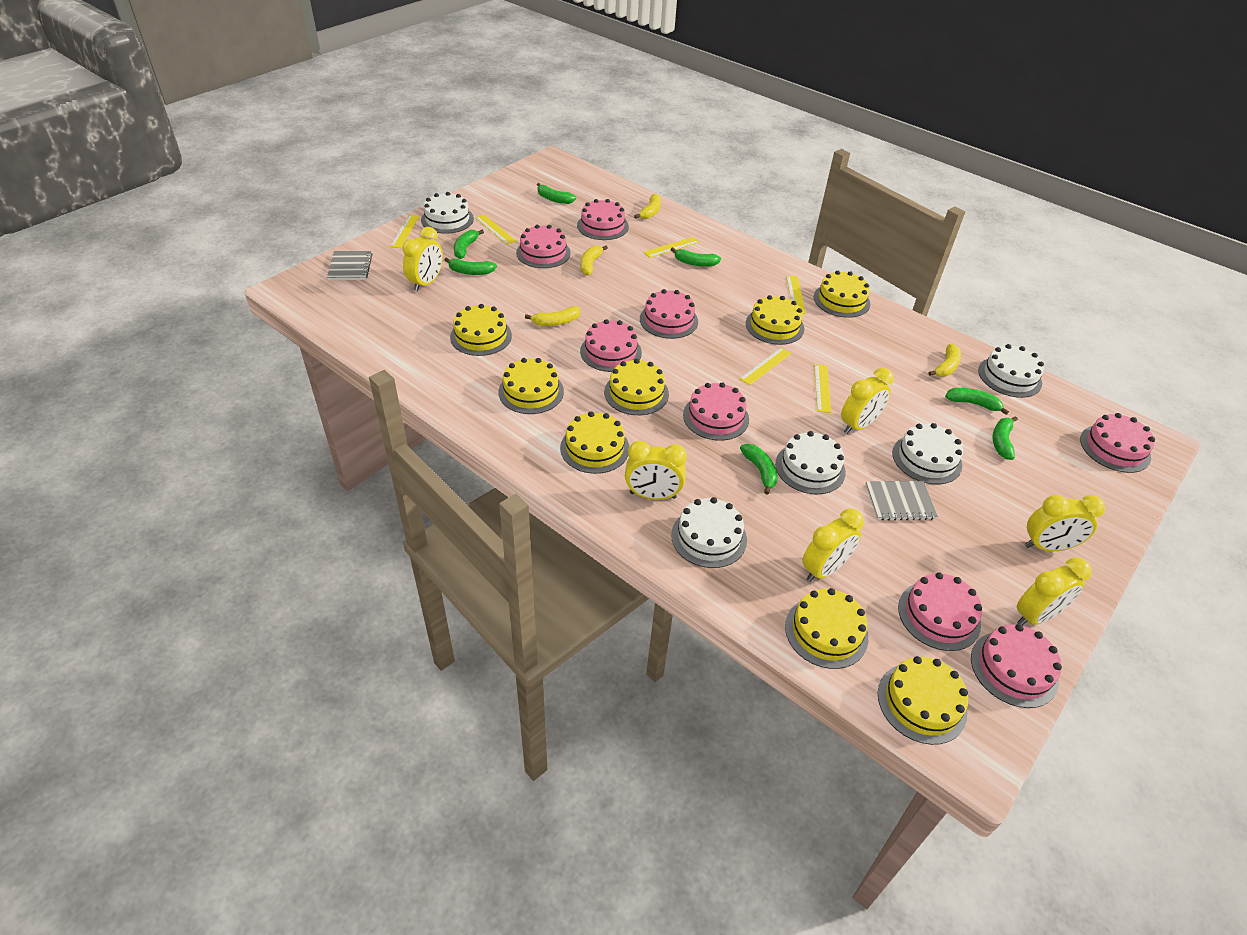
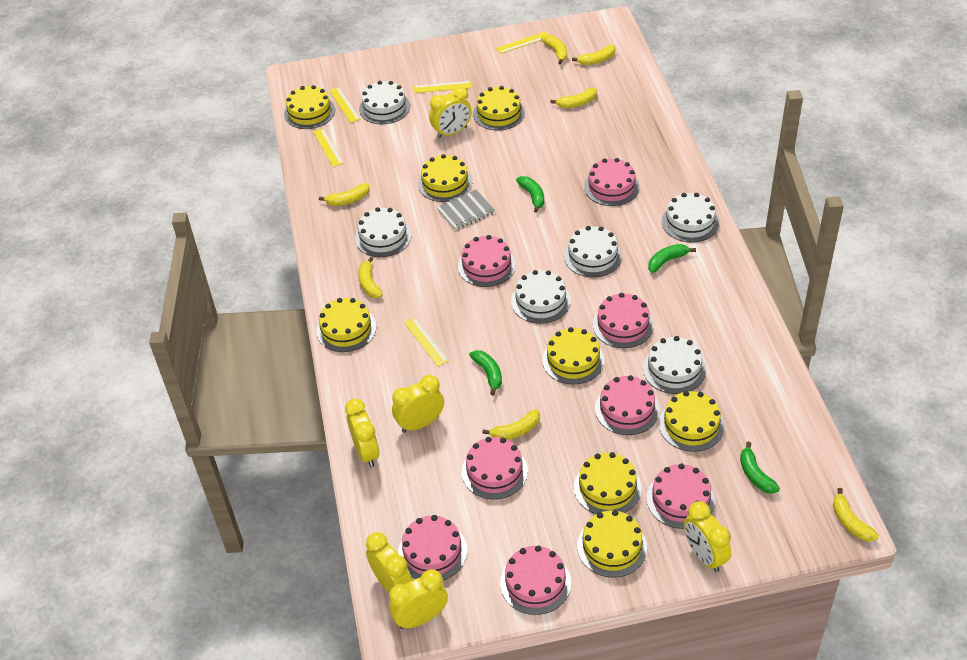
green banana: [445,257,497,275] [454,230,484,259] [537,183,576,204] [671,247,721,267] [740,444,778,495] [945,388,1009,415] [992,416,1018,460] = 7 -> [469,350,502,396] [516,176,544,213] [648,244,696,273] [740,442,780,494] = 4
grey notebook: [327,251,372,280] [865,481,938,521] = 2 -> [437,189,495,230] = 1
white cake: [421,192,474,234] [671,497,747,568] [775,431,846,494] [892,423,963,484] [978,344,1044,398] = 5 -> [355,207,411,257] [359,81,410,124] [511,270,571,324] [564,226,622,277] [643,336,706,394] [662,193,719,243] = 6
yellow banana: [525,306,580,326] [580,246,608,275] [634,193,661,219] [929,344,961,377] = 4 -> [319,183,369,206] [359,257,383,298] [483,409,540,440] [541,35,567,65] [550,88,597,108] [572,45,616,65] [833,488,879,542] = 7
yellow ruler: [390,215,419,248] [475,215,516,245] [644,237,699,258] [739,348,791,385] [786,276,806,314] [814,364,831,413] = 6 -> [313,128,343,167] [329,87,361,123] [404,317,449,366] [414,81,472,93] [496,32,548,54] = 5

